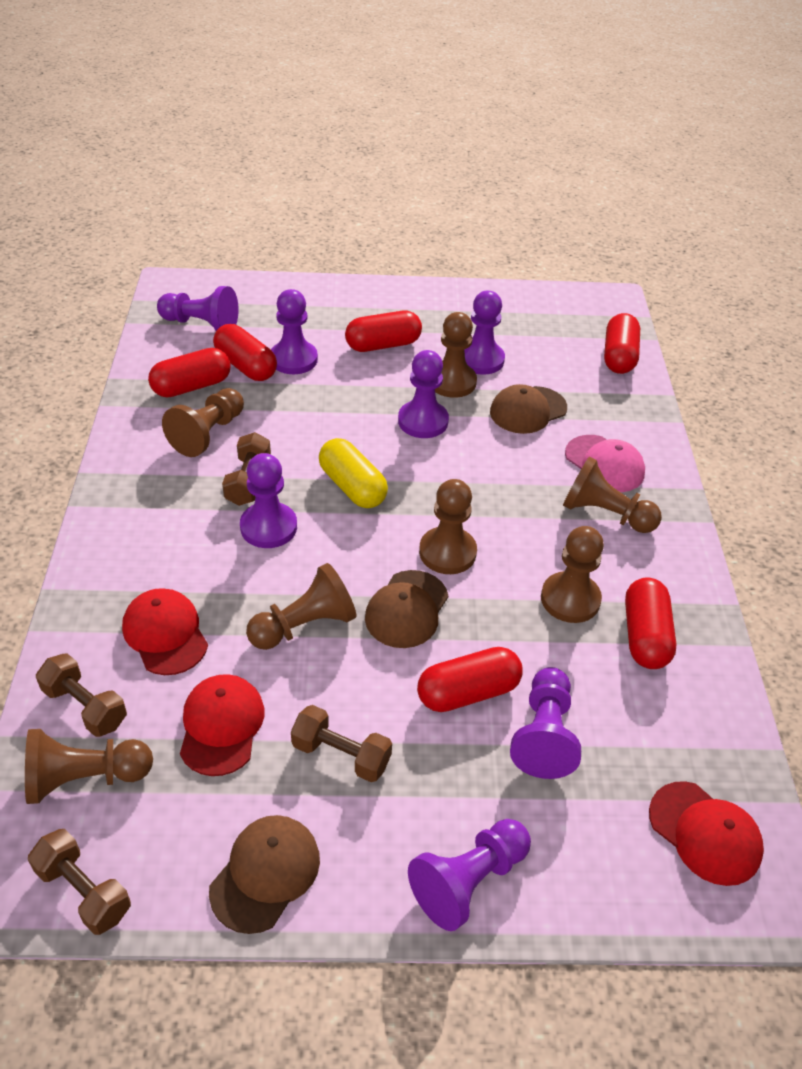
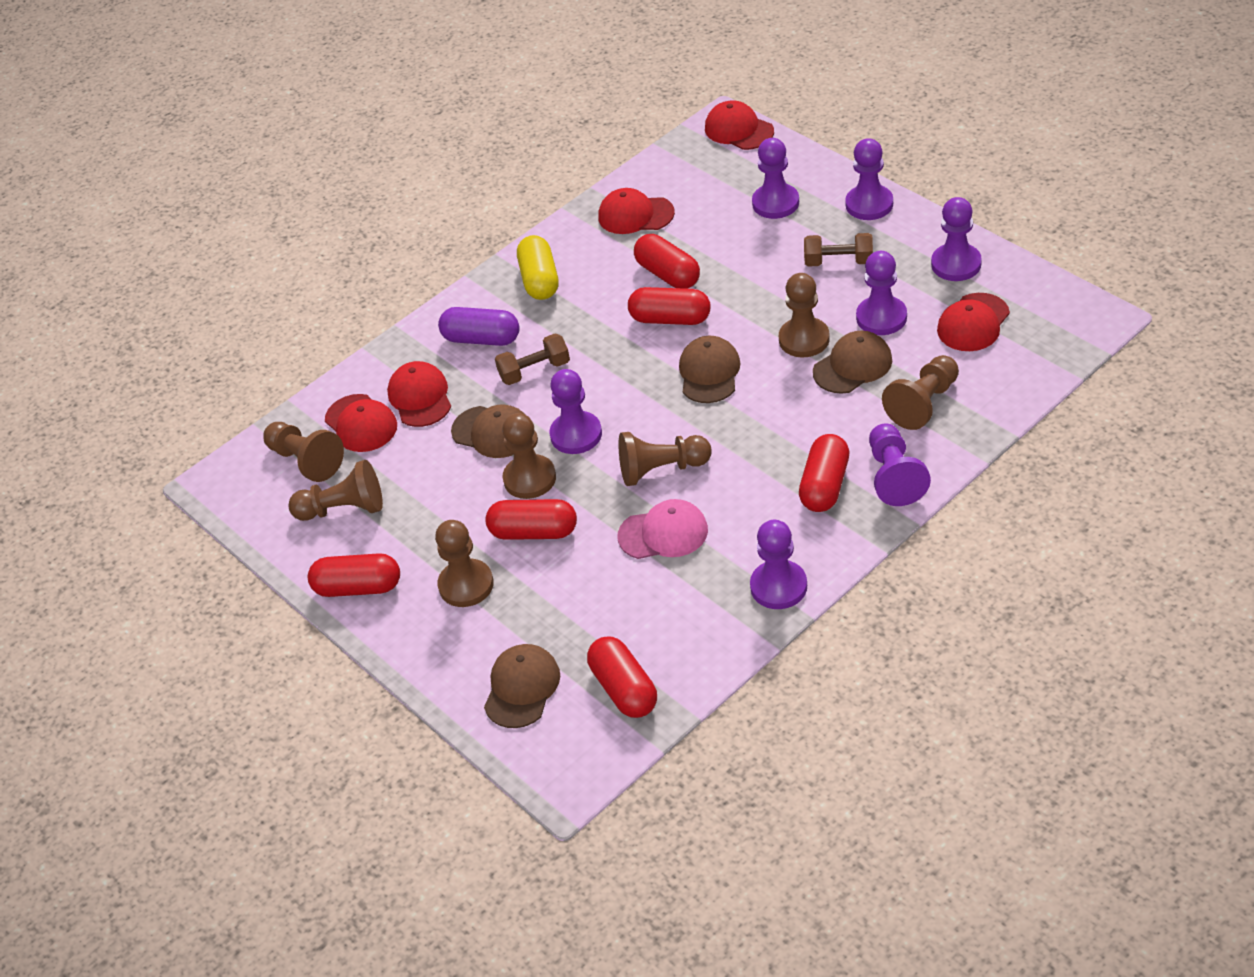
brown cap: [209,815,320,934] [365,570,448,648] [490,384,567,434] = 3 -> [451,404,525,458] [484,644,560,728] [679,336,740,403] [813,331,892,394] = 4
brown dumbbell: [28,829,131,935] [36,653,127,737] [222,432,271,506] [291,705,392,782] = 4 -> [495,334,570,385] [804,233,873,267] = 2
purple capsule: none = 0 -> [438,307,519,346] = 1
red cap: [122,588,208,675] [180,674,264,776] [649,781,764,886] = 3 -> [325,394,397,452] [387,361,451,427] [598,188,675,234] [705,100,774,150] [937,293,1010,351] = 5

